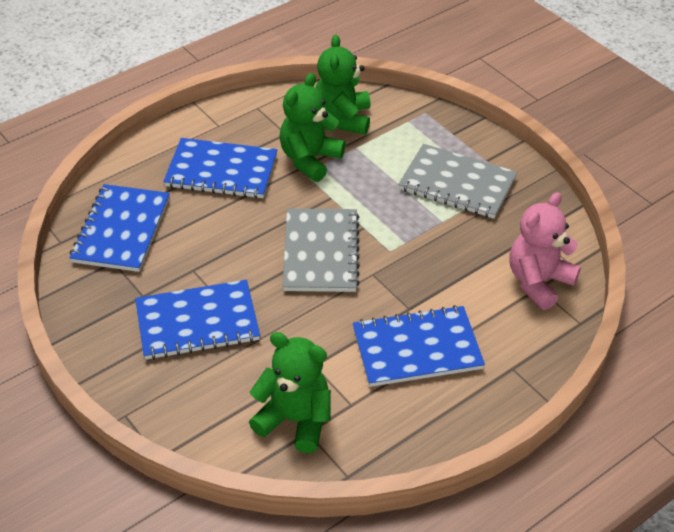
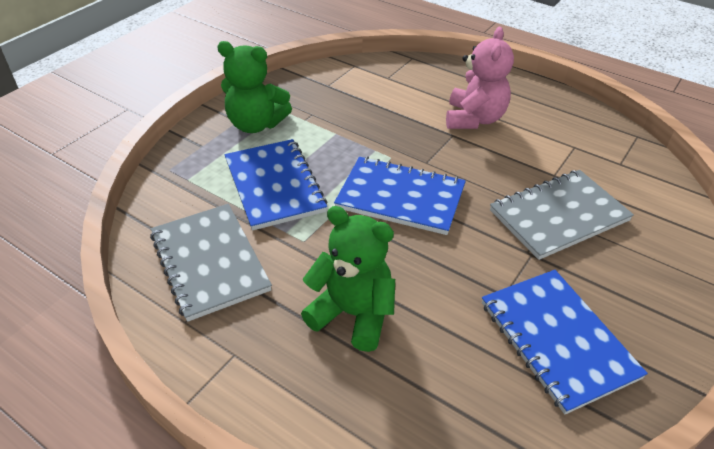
blue notebook: [69,184,170,272] [135,280,260,360] [163,138,278,199] [353,305,485,387] = 4 -> [225,139,327,231] [334,157,466,235] [482,270,648,415] = 3
green teddy bear: [249,332,331,454] [279,73,345,182] [315,35,371,134] = 3 -> [217,41,292,133] [301,206,395,352] = 2

